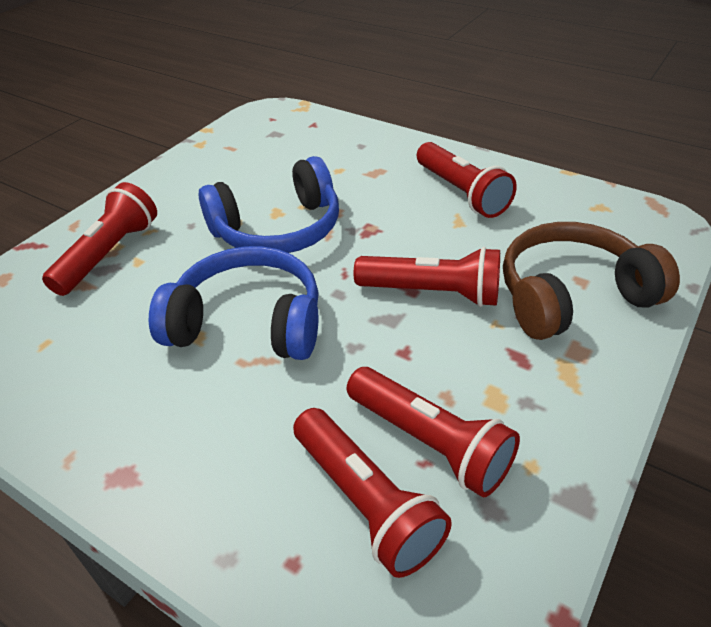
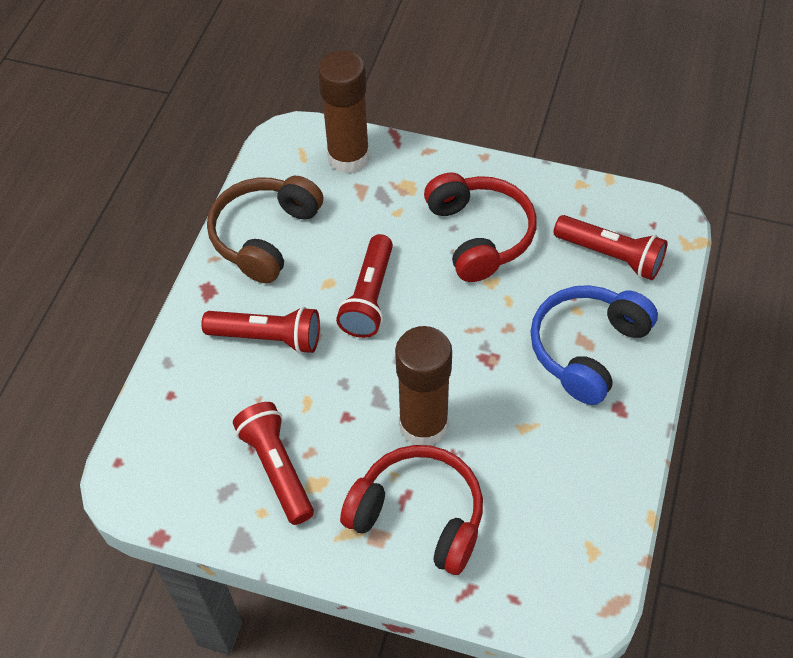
blue headphones: [149,246,319,360] [199,156,339,253] = 2 -> [530,285,658,405] = 1
brown glue stick: none = 0 -> [317,50,370,174] [395,326,452,446] = 2
red flashlight: [42,182,157,296] [293,408,452,578] [347,367,520,498] [354,247,500,307] [417,142,517,218] = 5 -> [201,307,320,354] [233,402,314,525] [336,234,393,338] [553,215,668,280] = 4
red headphones: none = 0 -> [340,445,483,575] [424,173,537,282] = 2

